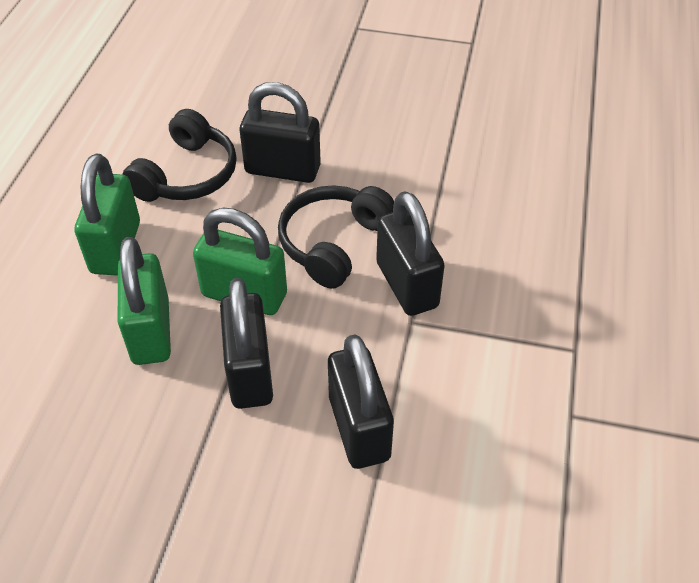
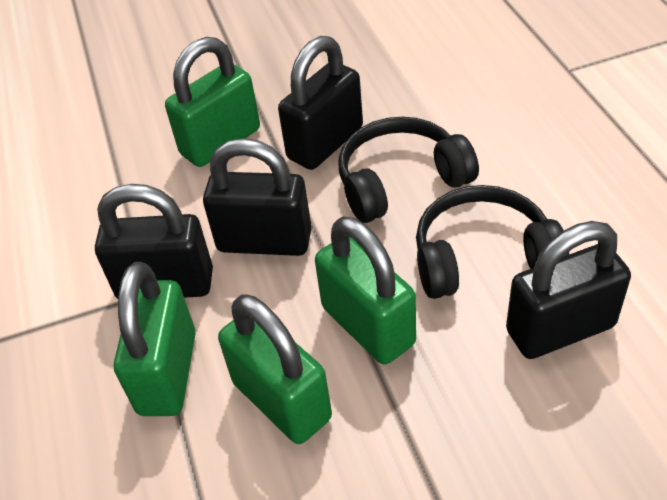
green padlock: [75,154,140,275] [118,237,171,365] [193,208,287,315] = 3 -> [114,262,196,416] [165,37,260,167] [218,294,332,444] [315,216,416,364] = 4

